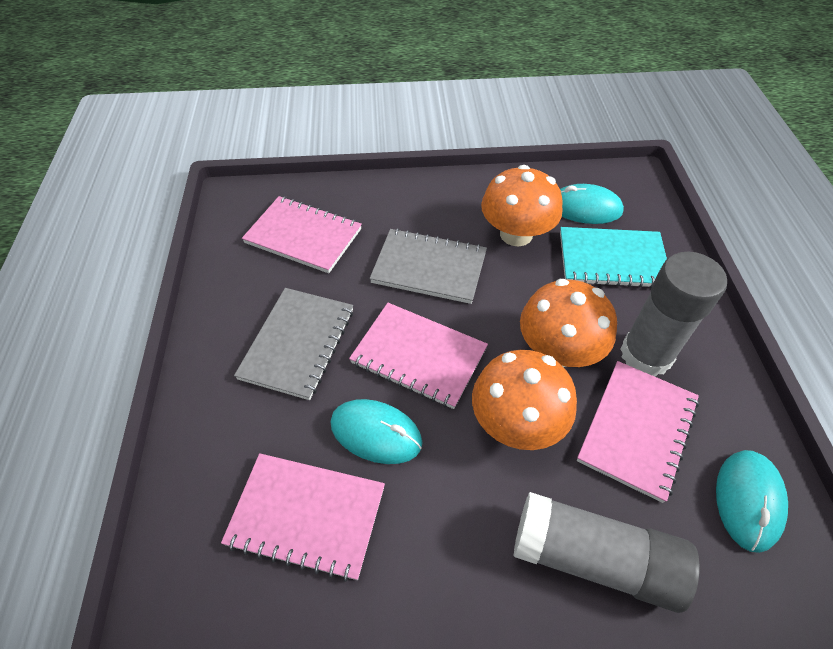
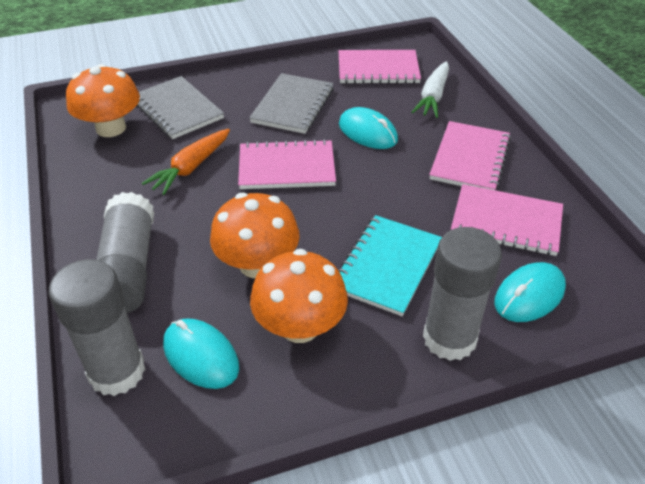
grey glue stick: [513,492,700,613] [620,252,727,377] = 2 -> [49,259,145,396] [96,192,154,313] [423,227,502,361] = 3
orange carrot: none = 0 -> [142,129,230,195] = 1
white carrot: none = 0 -> [411,61,449,118] = 1

